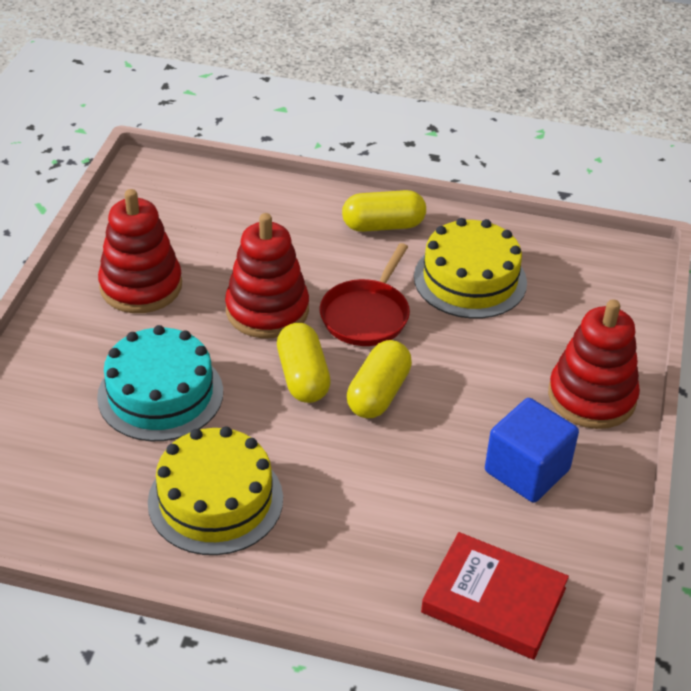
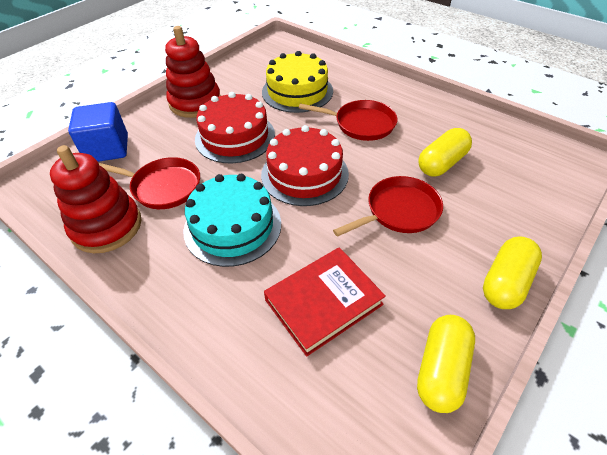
red cake: none = 0 -> [195,92,275,163] [261,125,349,206] = 2
red pan: [320,243,410,346] = 1 -> [99,157,200,209] [299,100,397,141] [333,176,443,237] = 3
red stacking toy: [98,189,182,313] [225,213,309,338] [548,299,640,429] = 3 -> [50,145,141,253] [165,26,221,118] = 2
yellow cake: [148,427,283,555] [414,218,527,319] = 2 -> [262,51,333,113] = 1

